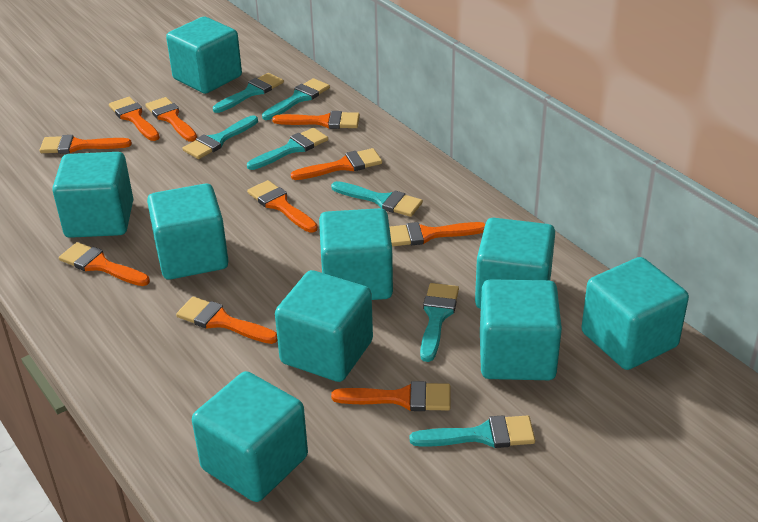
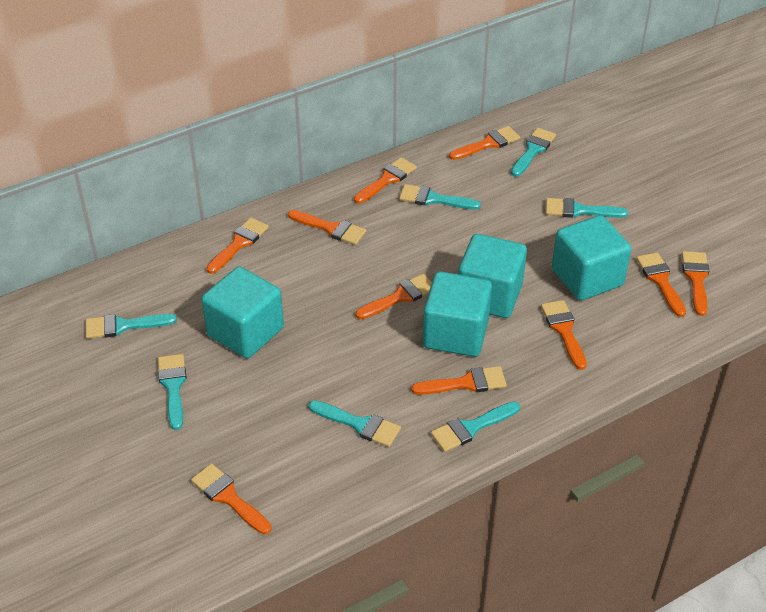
turquoise cube: [52,152,133,238] [147,183,229,280] [166,17,242,94] [192,371,308,502] [275,270,373,382] [319,208,393,300] [475,218,555,309] [480,279,562,380] [581,257,689,370] = 9 -> [201,267,284,358] [423,271,492,357] [458,234,527,318] [552,215,631,301] = 4

